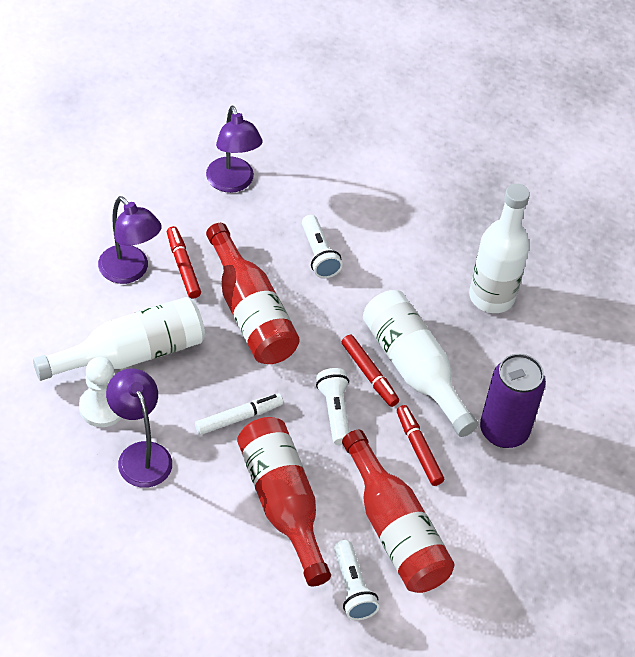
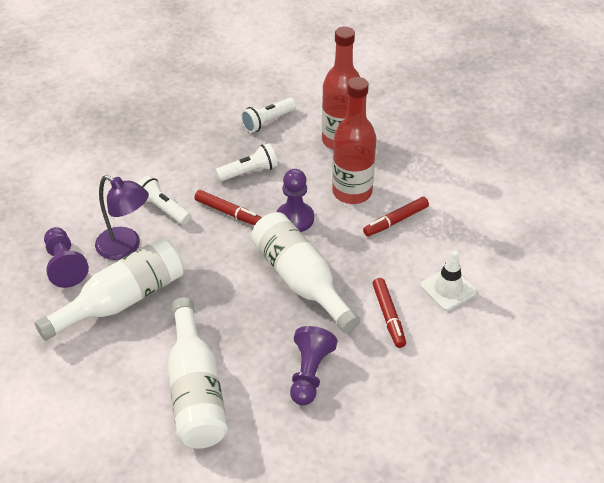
purple can: [480,354,546,448] = 1 -> none = 0
purple lamp: [98,196,162,284] [106,369,172,488] [206,106,263,193] = 3 -> [95,175,149,260] = 1
purple pawn: none = 0 -> [44,227,89,288] [277,169,314,232] [290,326,337,406] = 3
red bottle: [206,223,300,364] [237,417,331,586] [342,430,454,593] = 3 -> [322,26,360,150] [332,77,376,204] = 2
white marker: [195,394,283,435] = 1 -> none = 0
white pawn: [79,357,122,427] = 1 -> none = 0
white traffic cone: none = 0 -> [421,251,477,311] = 1

